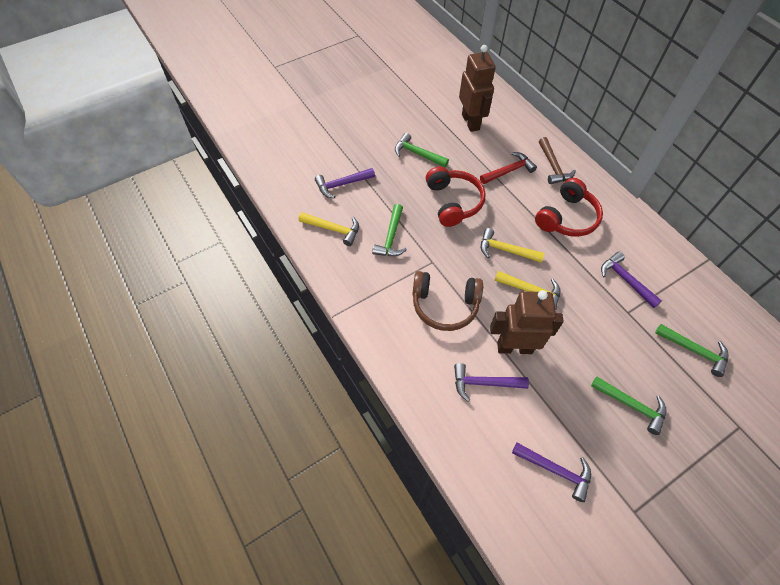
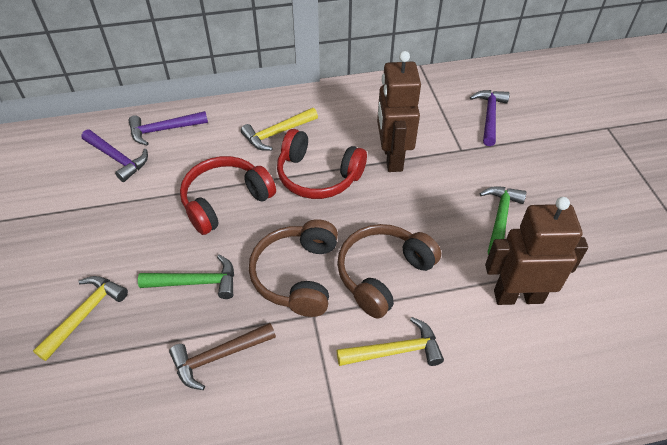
brown headphones: [412,271,483,331] = 1 -> [249,219,338,317] [337,224,441,319] = 2
green hammer: [372,204,407,256] [395,133,449,167] [591,377,666,435] [655,324,728,377] = 4 -> [138,255,234,299] [479,186,527,255] = 2
purple hammer: [315,168,375,198] [454,363,529,402] [512,442,591,502] [601,252,662,308] = 4 -> [81,130,148,182] [128,111,208,145] [470,90,510,146] = 3
red hammer: [480,152,537,184] = 1 -> none = 0

